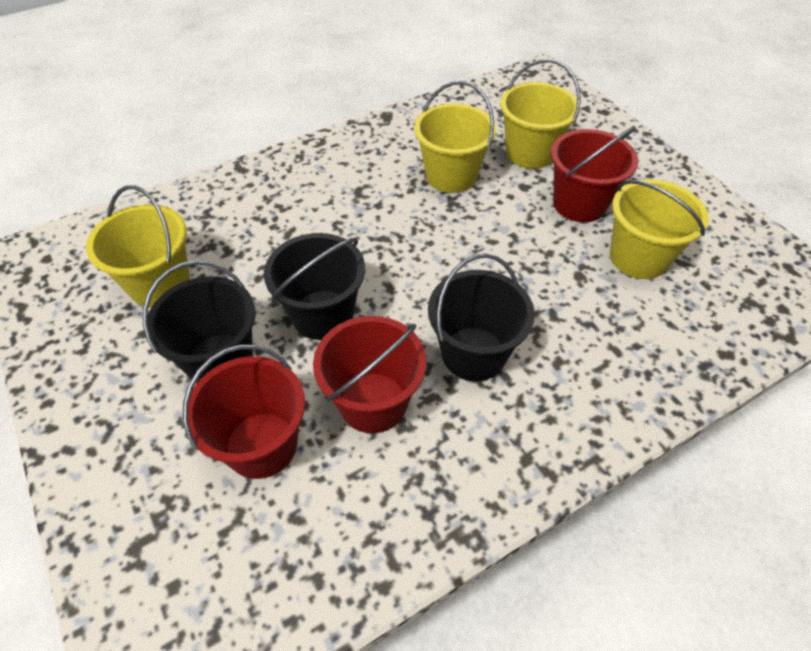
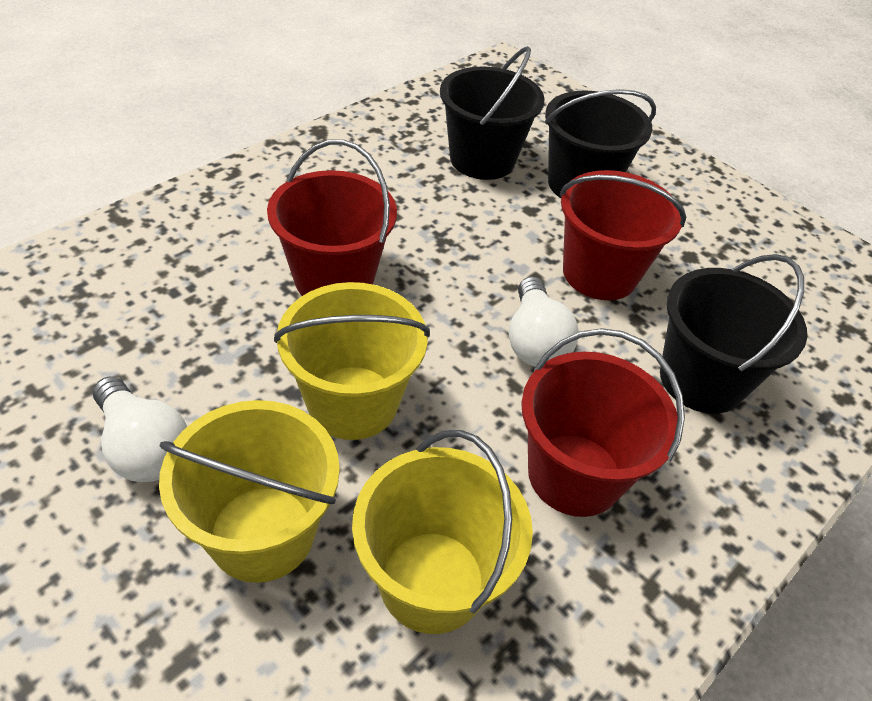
white light bulb: none = 0 -> [93,377,187,482] [509,277,579,367] = 2
yellow bucket: [86,185,190,308] [414,81,496,193] [500,59,581,169] [610,179,709,279] = 4 -> [159,400,340,583] [274,282,430,440] [352,430,533,634] = 3

